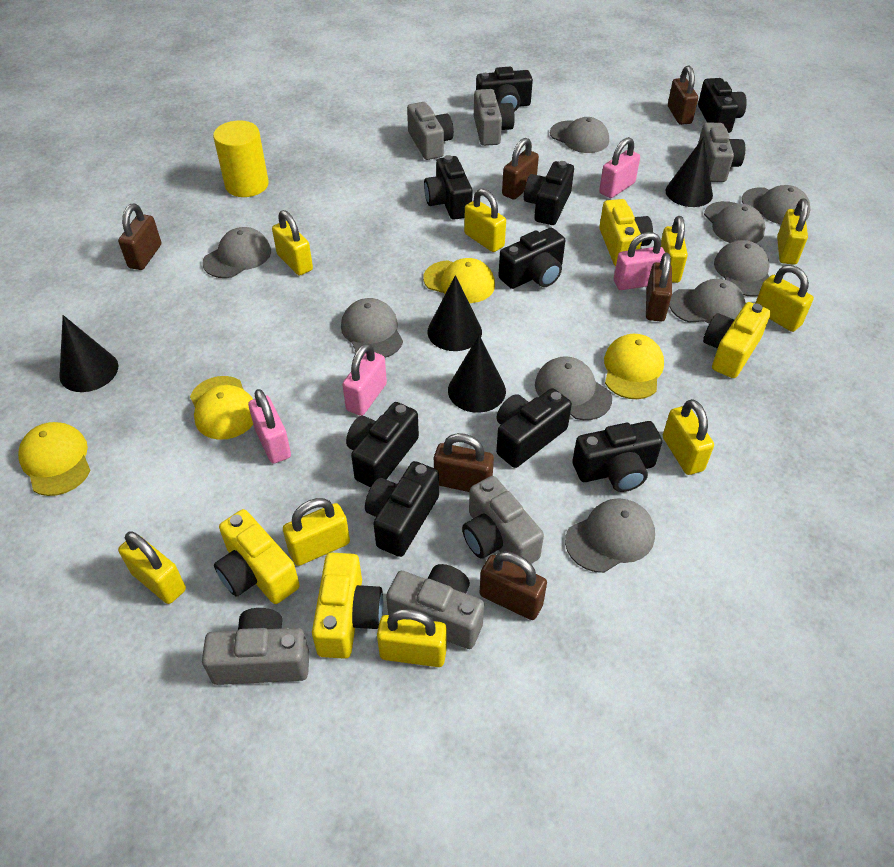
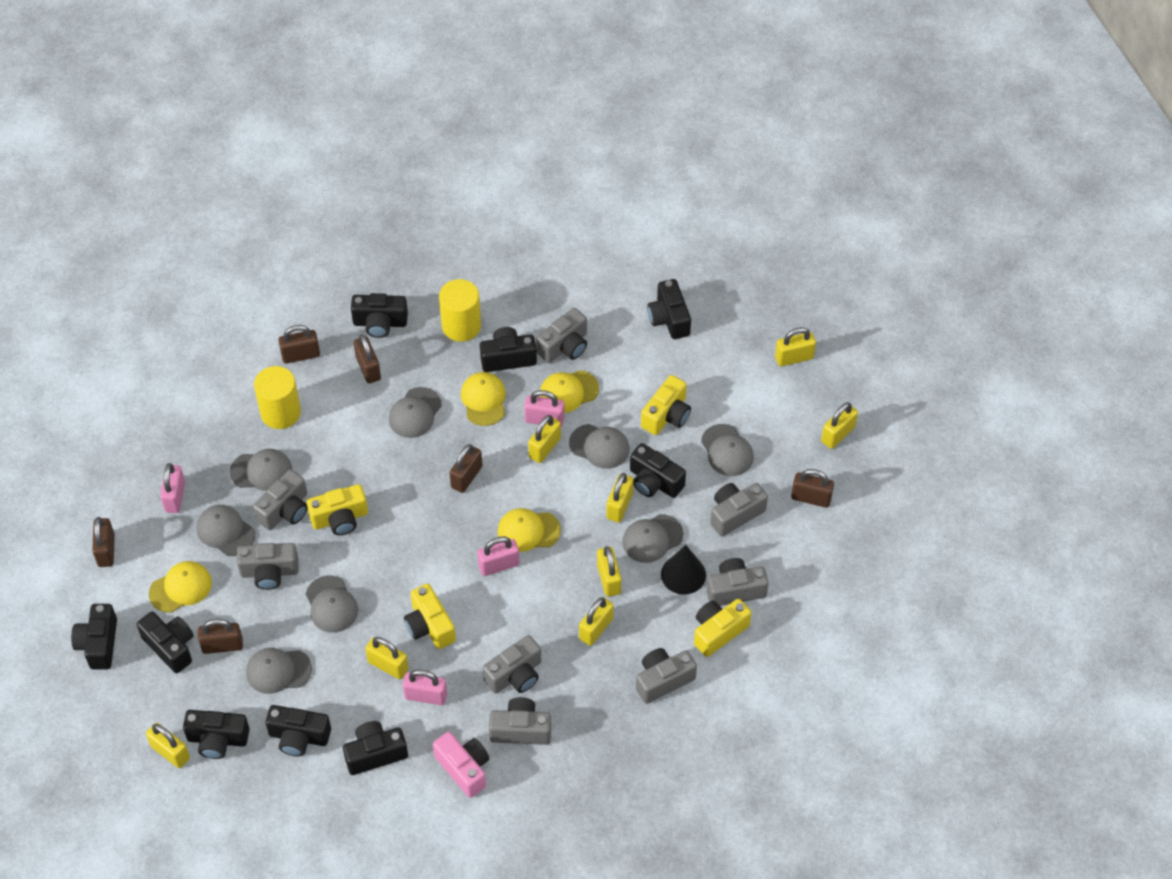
black cone: [59,315,118,392] [427,275,482,351] [448,335,506,413] [665,137,713,207] = 4 -> [661,545,706,595] = 1
grey camera: [202,608,309,685] [386,564,484,649] [407,102,454,160] [462,476,544,564] [474,89,515,146] [698,123,745,182] = 6 -> [237,543,298,590] [253,469,308,530] [483,635,541,694] [489,697,551,745] [536,308,587,363] [636,648,697,704] [707,558,769,606] [710,483,768,536] = 8
grey cap: [202,227,271,278] [341,298,403,358] [535,356,612,420] [550,117,609,153] [565,498,655,573] [669,279,746,323] [704,201,765,243] [714,240,770,297] [742,185,810,225] = 9 -> [196,505,255,556] [230,449,292,491] [246,648,312,694] [306,576,358,632] [389,387,442,438] [569,424,629,469] [622,514,683,563] [701,424,754,476] = 8
pink camera: none = 0 -> [433,732,489,798] = 1
yellow cylinder: [213,120,269,197] = 1 -> [254,366,301,429] [439,279,481,342] = 2
yellow padlock: [118,531,186,604] [272,210,313,276] [283,498,350,566] [377,609,447,667] [464,189,506,252] [661,216,688,283] [663,399,714,475] [755,265,814,332] [777,198,808,265] = 9 -> [146,723,190,768] [365,637,409,679] [528,415,561,463] [579,597,614,646] [597,546,621,597] [606,473,634,522] [775,327,816,366] [821,402,858,449] = 8

